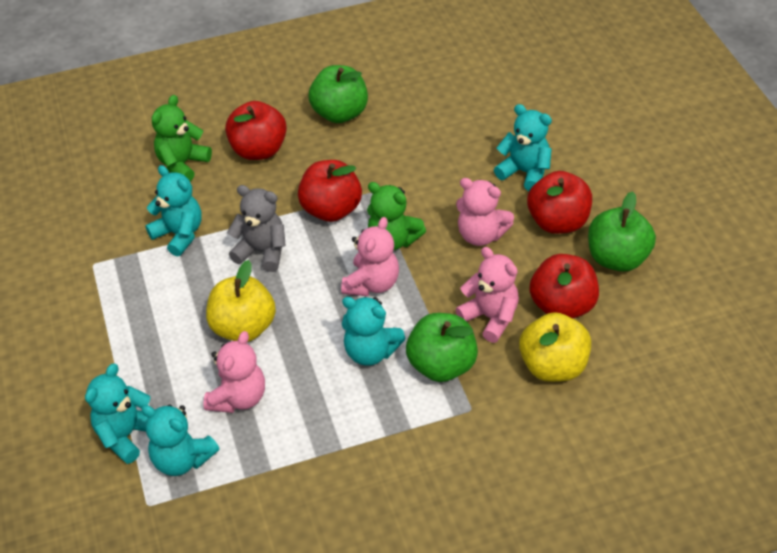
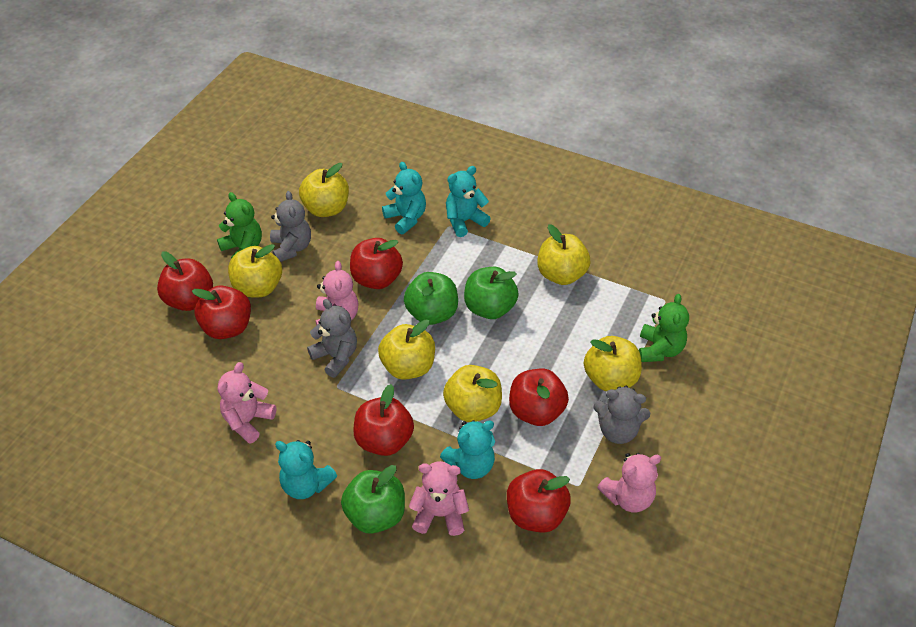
grey teddy bear: [227,185,286,272] = 1 -> [270,191,311,262] [307,299,357,378] [593,386,650,444] = 3
red apple: [225,101,287,160] [298,160,362,222] [527,171,592,234] [530,254,599,318] = 4 -> [157,251,213,311] [192,285,251,339] [350,238,403,289] [353,384,414,456] [507,469,571,533] [509,369,569,426] = 6
turquoise teddy bear: [85,363,150,464] [141,404,220,476] [145,165,202,257] [342,297,406,366] [494,104,552,191] = 5 -> [275,440,337,499] [382,162,426,234] [440,420,495,479] [446,166,491,237] = 4
yellow apple: [206,260,276,342] [519,312,591,382] = 2 -> [228,244,282,297] [299,163,349,217] [378,319,435,380] [443,365,502,422] [537,224,590,285] [584,336,642,391] = 6

